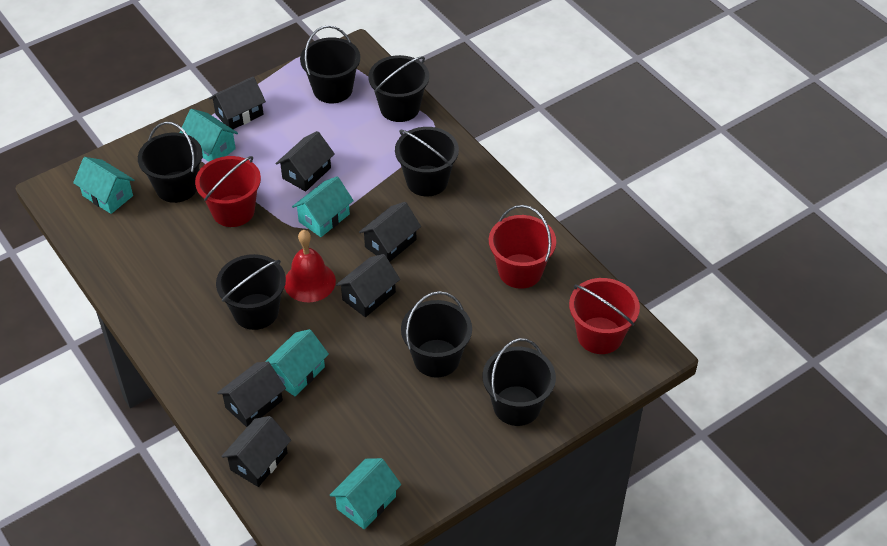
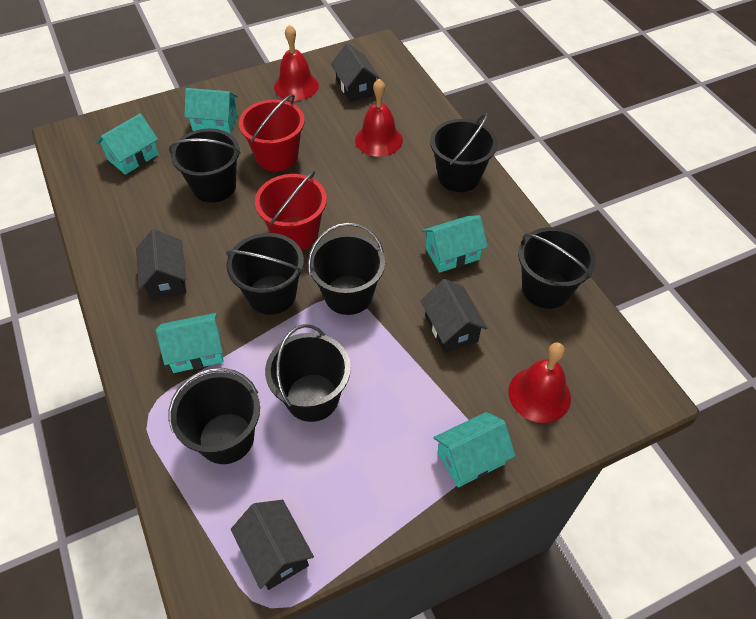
black house: [209,76,266,129] [217,362,286,427] [221,416,291,487] [275,131,335,191] [336,254,400,317] [359,202,421,262] = 6 -> [136,229,186,300] [231,500,314,590] [331,43,381,102] [420,279,488,353] = 4
red bell: [284,230,336,302] = 1 -> [274,25,319,101] [355,79,403,157] [508,343,571,423] = 3
red bucket: [195,156,261,227] [489,205,556,289] [569,278,640,354] = 3 -> [239,94,305,171] [255,171,327,250] = 2

